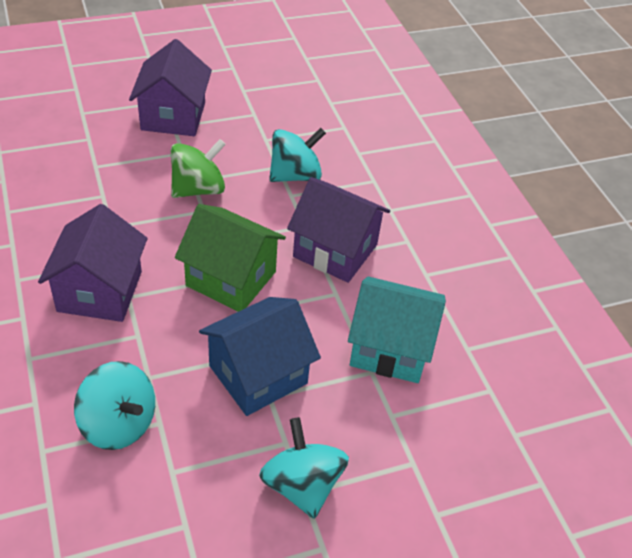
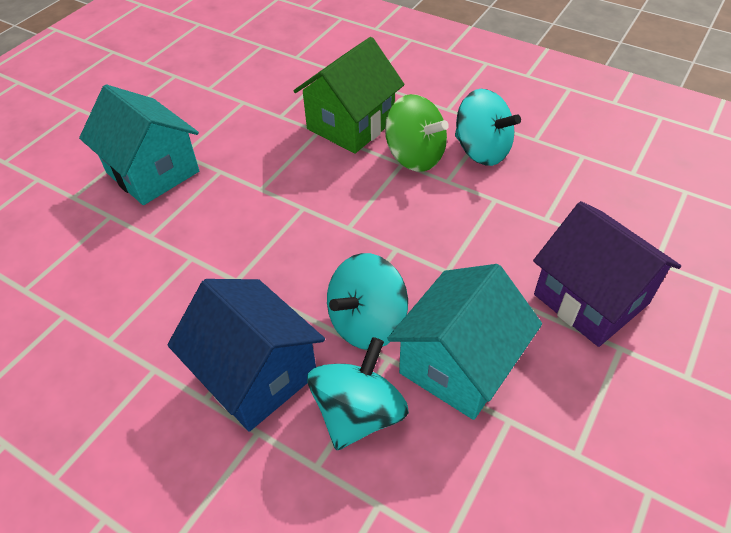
purple house: [38,204,148,322] [129,39,212,136] [287,177,390,283] = 3 -> [533,201,681,347] = 1
turquoise house: [348,276,446,383] = 1 -> [79,84,199,205] [387,264,542,420] = 2

